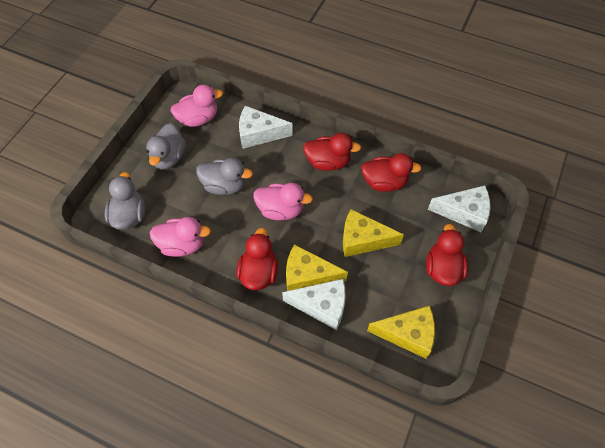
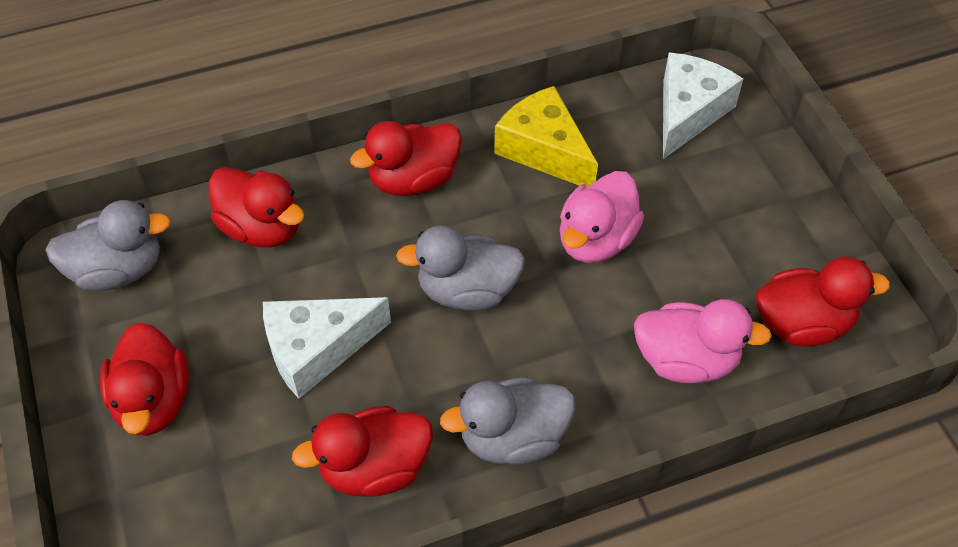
pink duck: [150,217,211,257] [170,85,223,127] [253,183,313,220] = 3 -> [560,171,644,263] [634,299,772,383] = 2
red duck: [237,228,278,290] [303,133,361,171] [361,153,422,192] [426,224,468,286] = 4 -> [100,322,189,436] [208,167,305,247] [292,406,433,497] [350,121,462,196] [756,257,890,347] = 5
white cheese: [239,106,293,149] [282,279,346,330] [428,185,490,232] = 3 -> [263,297,391,399] [663,53,743,159] = 2
yellow cheese: [286,244,348,291] [343,209,404,257] [367,305,435,359] = 3 -> [494,86,598,187] = 1

